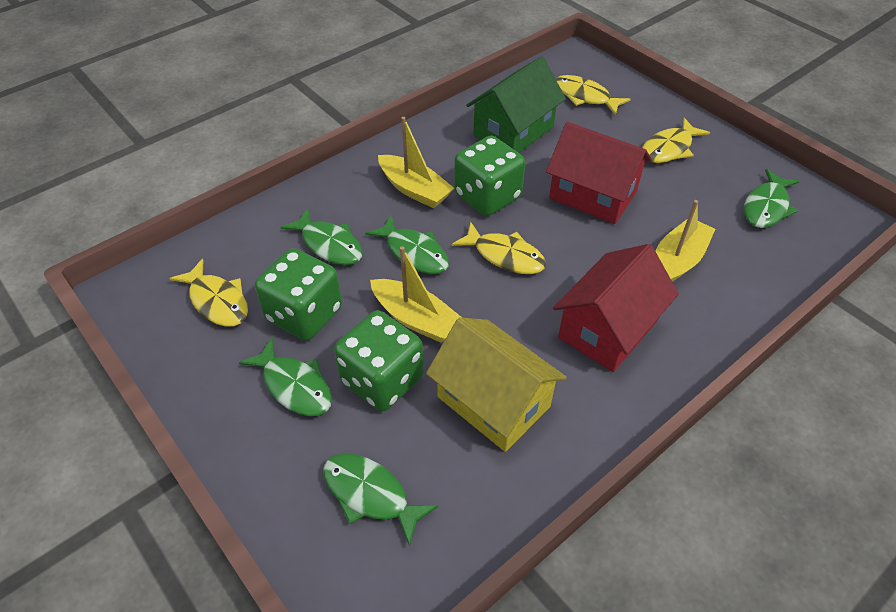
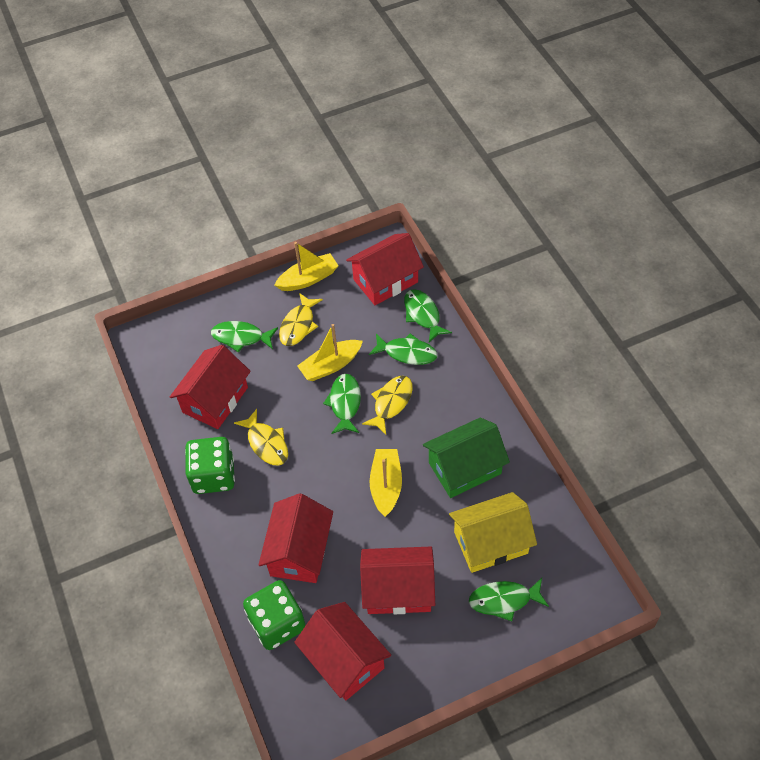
green dice: [255,248,342,341] [334,310,424,411] [454,135,525,216] = 3 -> [185,437,235,494] [243,580,306,650] = 2
red house: [546,122,652,224] [553,244,679,372] = 2 -> [170,345,251,429] [258,493,333,583] [294,602,391,700] [346,233,424,305] [360,547,435,614] = 5
yellow fish: [169,259,248,327] [452,222,546,274] [556,75,631,116] [642,118,710,163] = 4 -> [234,409,288,466] [279,293,323,346] [362,376,413,435] = 3

